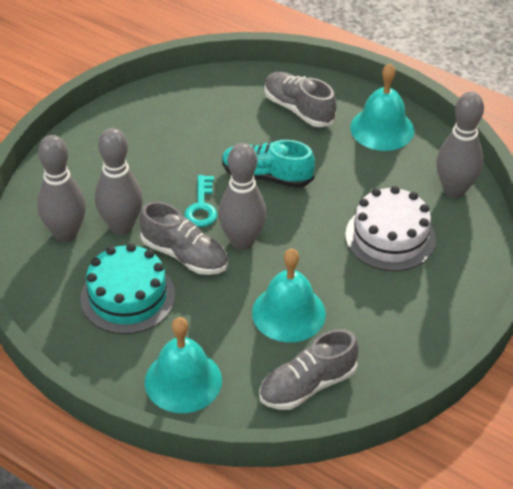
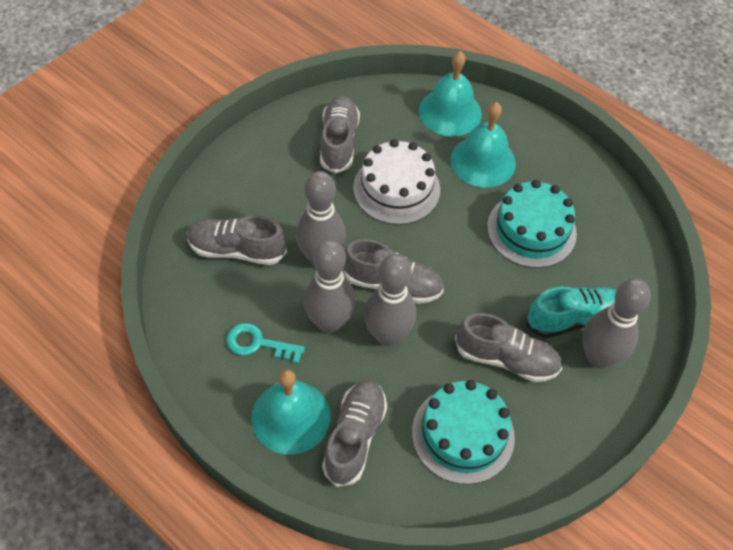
grey shoe: [140,201,228,275] [259,329,359,410] [264,72,337,127] = 3 -> [187,216,287,265] [320,96,360,173] [322,380,387,487] [343,239,444,304] [455,313,562,382] = 5
turquoise cake: [80,243,175,334] = 1 -> [412,380,515,484] [487,180,577,268] = 2

